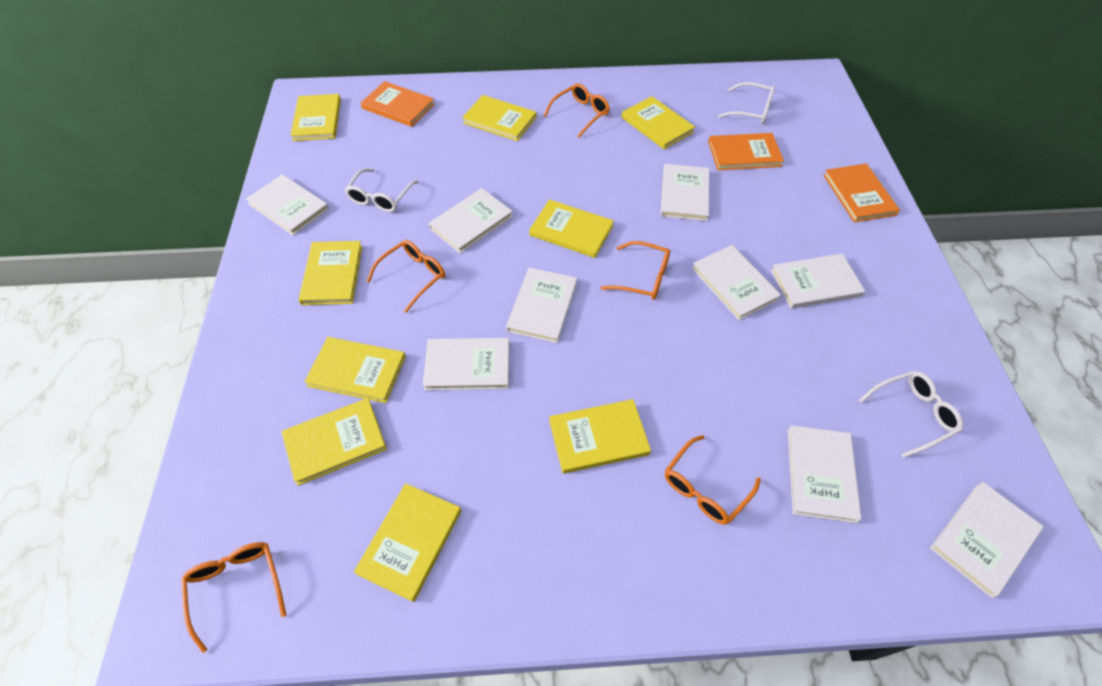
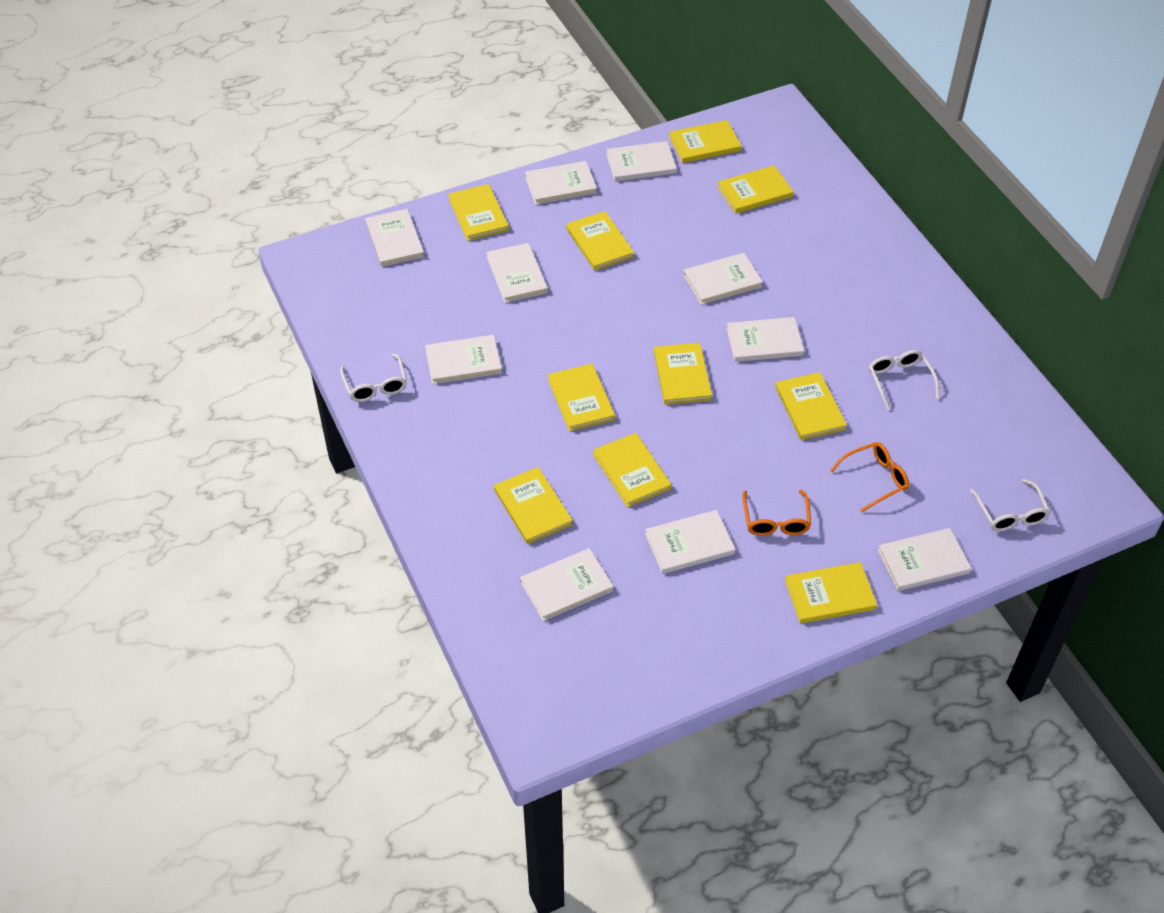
orange book: [361,81,435,127] [708,133,784,170] [823,164,900,222] = 3 -> none = 0
orange glasses: [181,542,286,653] [367,240,445,313] [544,83,610,137] [601,241,670,300] [665,435,761,525] = 5 -> [742,490,811,536] [830,442,909,512] = 2
white book: [246,174,329,236] [423,338,509,391] [428,188,513,253] [506,268,577,343] [660,164,709,221] [692,245,781,320] [771,254,865,309] [788,425,861,523] [930,482,1044,598] = 9 -> [365,209,424,267] [425,335,502,384] [486,243,548,303] [520,548,613,621] [525,161,597,205] [606,141,677,182] [645,510,735,574] [683,253,763,305] [727,317,804,362] [878,528,971,591] = 10
yellow book: [281,398,387,486] [290,94,341,141] [299,241,362,305] [304,337,406,403] [354,483,461,602] [462,95,537,141] [529,199,614,258] [549,399,651,474] [622,96,695,149] = 9 -> [448,184,509,241] [494,467,573,544] [548,364,615,432] [566,211,634,271] [593,433,671,507] [654,343,712,405] [669,120,741,163] [717,165,794,214] [775,372,847,440] [785,562,877,623] = 10

